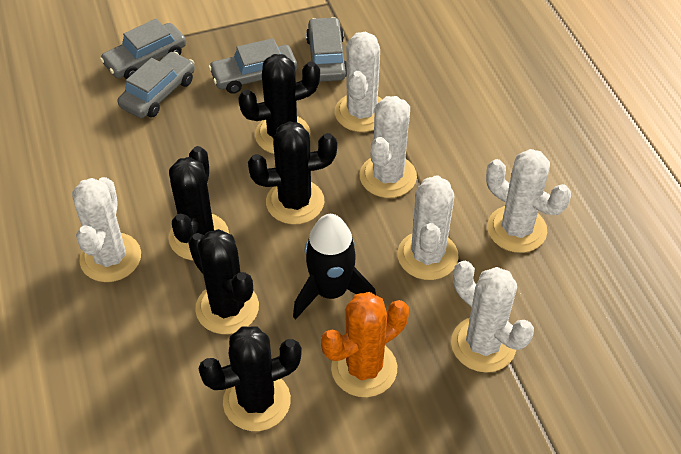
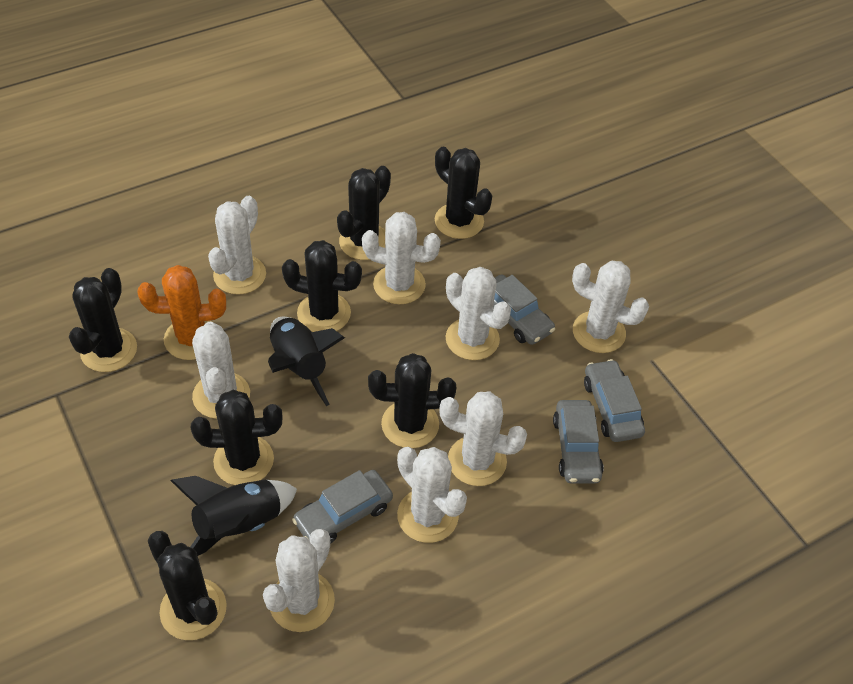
black cactus: [169,146,229,261] [188,229,259,334] [198,326,302,431] [238,54,320,154] [248,121,337,225] = 5 -> [69,268,137,372] [148,531,227,640] [191,390,282,485] [282,240,362,332] [337,166,391,260] [368,353,456,448] [435,147,492,239] = 7
black rocket: [293,214,376,320] = 1 -> [171,476,297,556] [268,317,345,406] = 2
white cactus: [72,177,141,282] [335,32,382,132] [360,96,417,198] [397,175,458,280] [451,261,534,373] [486,149,571,253] = 6 -> [192,321,250,419] [208,196,266,295] [263,529,335,632] [362,212,441,304] [397,447,467,543] [439,391,527,486] [445,267,511,360] [572,261,649,353] = 8

